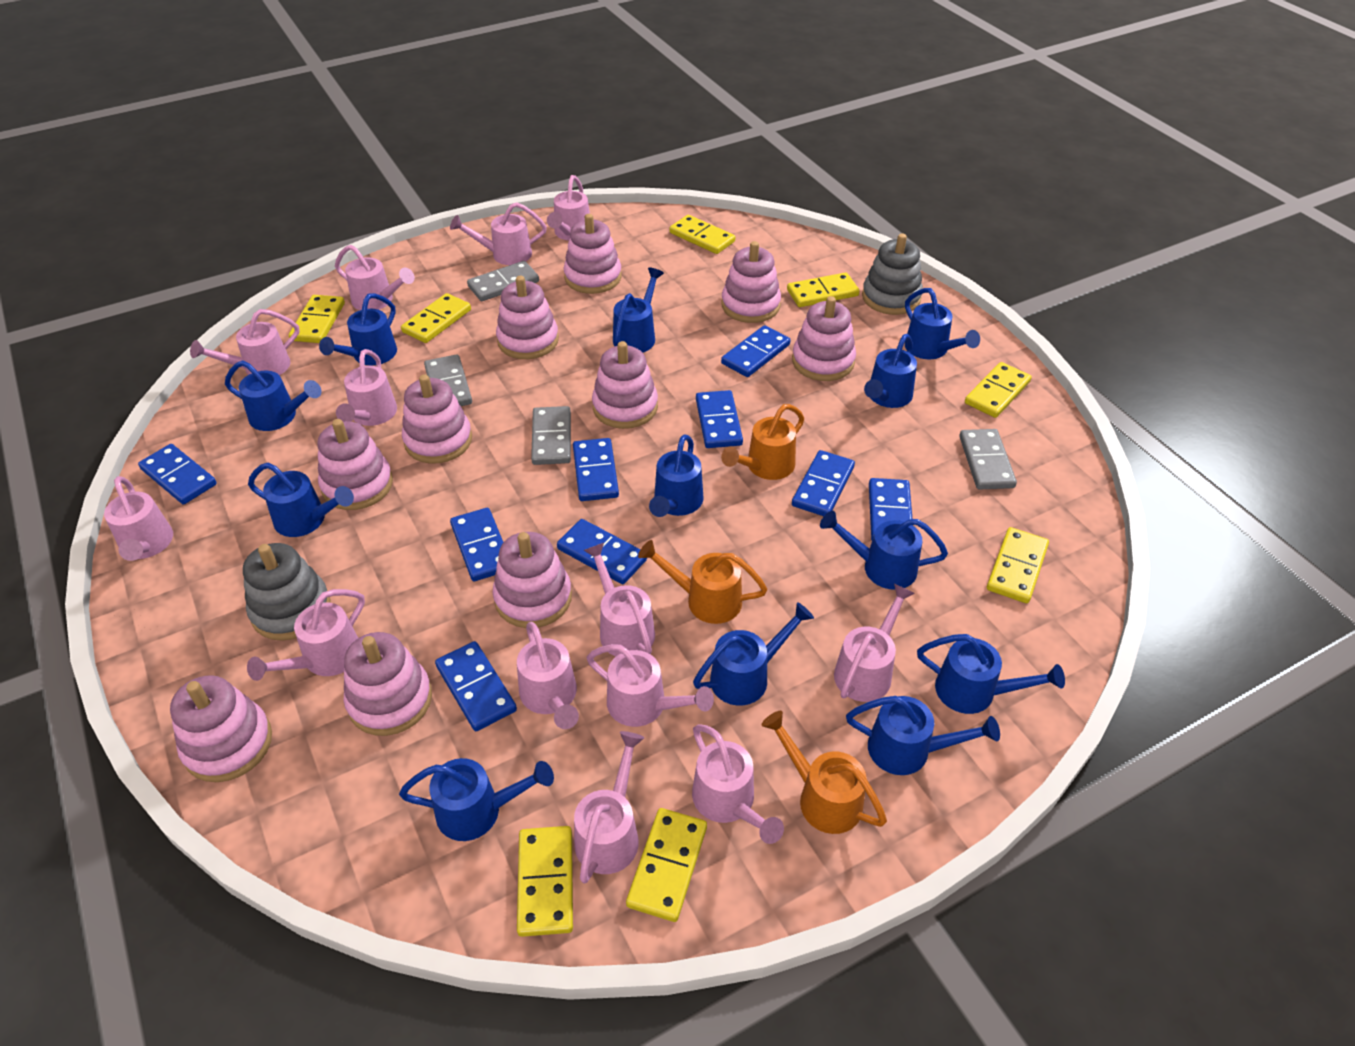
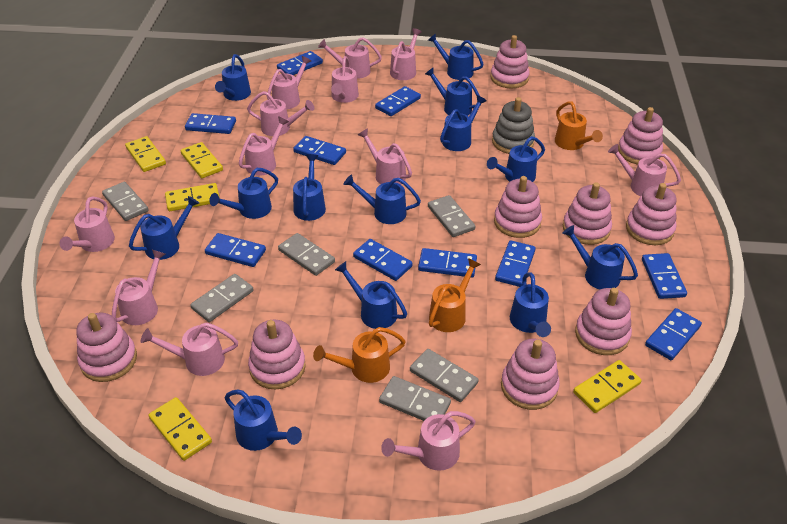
blue domino: [138,444,217,505] [435,641,517,731] [450,508,503,581] [557,519,647,584] [573,438,619,501] [696,390,743,448] [721,325,790,377] [792,450,855,516] [869,478,912,540] = 9 -> [185,113,236,134] [205,233,266,267] [277,51,323,75] [293,136,346,165] [353,239,413,281] [375,86,421,116] [418,248,477,277] [495,240,536,287] [642,253,687,299] [645,308,702,360] = 10
blue watering can: [225,360,321,431] [248,463,354,537] [319,293,397,365] [399,758,554,841] [613,267,664,353] [649,434,704,517] [693,602,814,705] [820,511,948,590] [846,696,1000,775] [864,334,917,408] [905,288,980,359] [917,634,1065,714] = 12 -> [129,196,199,260] [209,168,278,219] [215,54,251,101] [225,390,302,451] [293,154,326,221] [335,261,407,329] [343,175,421,224] [425,68,481,116] [428,33,484,80] [440,95,487,151] [487,136,545,182] [510,272,551,337] [562,225,638,289] = 13
grey domino: [424,355,472,406] [467,261,539,301] [531,406,571,465] [959,429,1017,490] = 4 -> [102,182,149,221] [190,274,253,322] [278,233,335,276] [379,376,451,421] [410,349,478,402] [428,195,475,237] = 6
grey stacking toy: [243,543,331,641] [862,233,923,315] = 2 -> [492,97,535,154] = 1
pink stacking toy: [170,675,272,782] [318,419,393,510] [344,632,432,736] [402,374,472,464] [493,532,572,628] [496,276,559,359] [563,214,622,294] [592,341,658,429] [722,241,781,323] [792,296,856,381] = 10 -> [76,313,137,382] [248,320,306,390] [491,35,530,88] [494,176,542,238] [501,338,560,410] [563,182,612,245] [575,288,632,355] [618,107,663,165] [626,183,677,245] = 9
pink watering can: [104,476,173,561] [190,309,300,375] [247,589,365,681] [335,245,415,310] [336,349,397,426] [450,202,547,265] [517,622,579,729] [547,175,590,241] [574,731,644,884] [584,543,655,656] [587,644,714,727] [692,724,784,844] [834,584,915,702] = 13 -> [60,196,115,252] [112,250,165,325] [141,323,238,376] [239,116,289,176] [247,91,314,136] [267,56,311,109] [318,37,382,79] [331,56,359,103] [358,128,412,185] [381,411,476,471] [390,28,422,80] [608,144,681,196] = 12
yellow domino: [289,295,345,343] [401,293,471,343] [517,826,573,937] [626,808,707,922] [669,215,735,254] [787,272,859,307] [965,362,1032,418] [987,527,1049,603] = 8 -> [125,136,166,172] [148,397,212,461] [165,183,220,211] [180,142,223,178] [573,360,641,413] = 5

